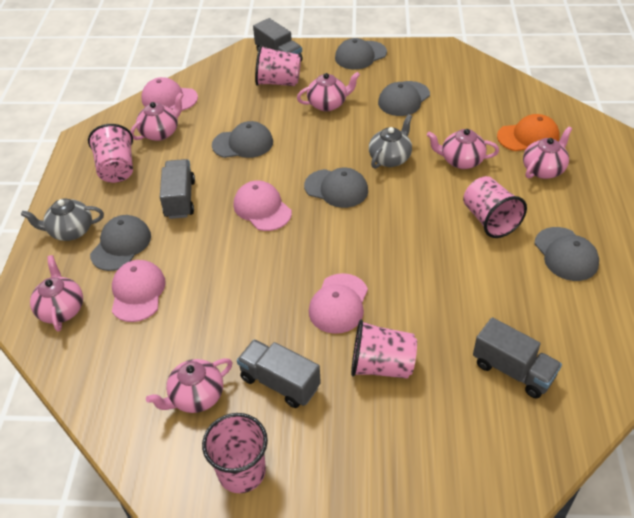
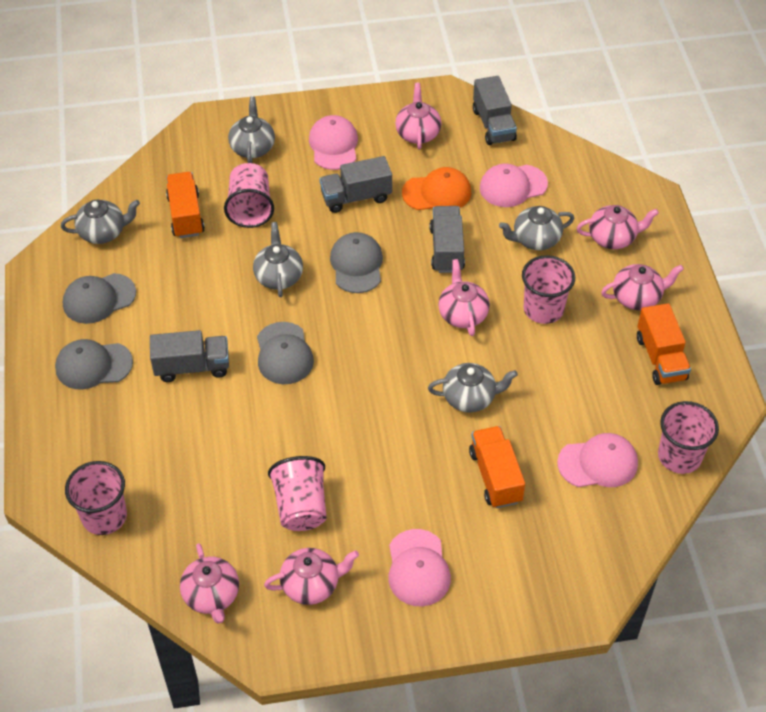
grey cap: [90,215,151,271] [212,121,273,158] [304,168,368,208] [335,38,387,70] [378,81,430,116] [535,227,599,281] = 6 -> [55,339,133,389] [63,273,136,324] [257,322,314,384] [330,232,383,293] = 4
grey teapot: [21,199,104,241] [369,114,412,169] = 2 -> [61,200,140,244] [228,97,275,163] [253,222,303,297] [428,363,518,412] [499,206,574,250] = 5
orange truck: none = 0 -> [166,172,205,238] [469,426,525,508] [637,303,691,385] = 3

